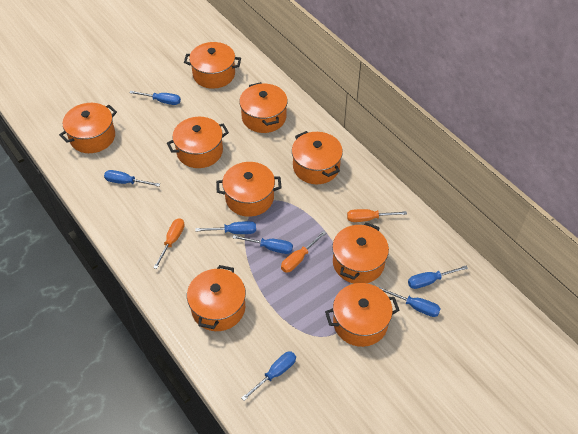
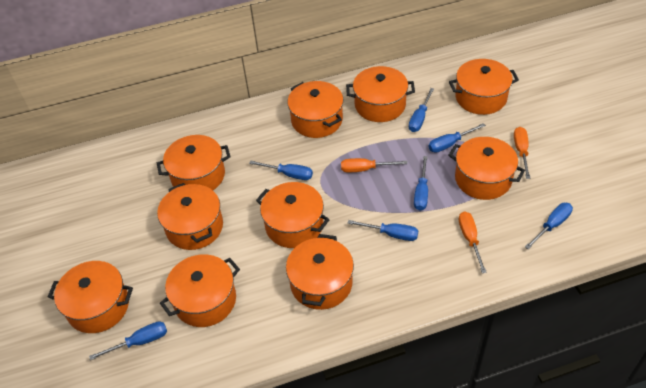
orange pot: [59,103,117,153] [167,117,229,168] [184,42,241,89] [187,265,246,331] [216,162,282,217] [239,82,288,133] [292,131,343,184] [325,283,400,347] [332,222,389,284] = 9 -> [48,261,133,333] [157,135,231,190] [157,183,223,250] [160,254,240,327] [256,182,330,248] [286,234,354,310] [287,81,344,138] [346,66,415,122] [448,137,525,200] [449,59,519,115] = 10

